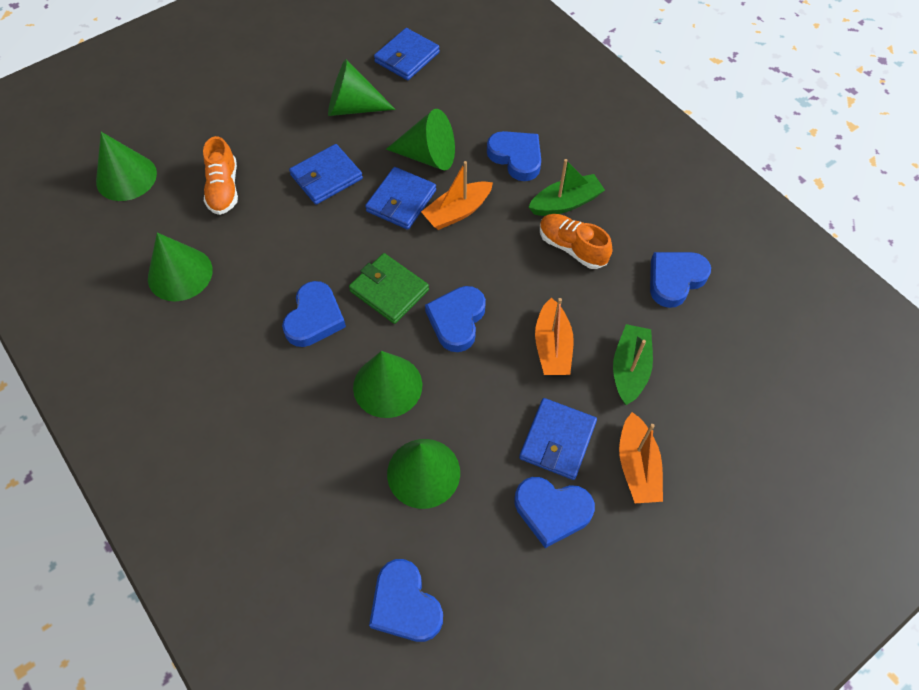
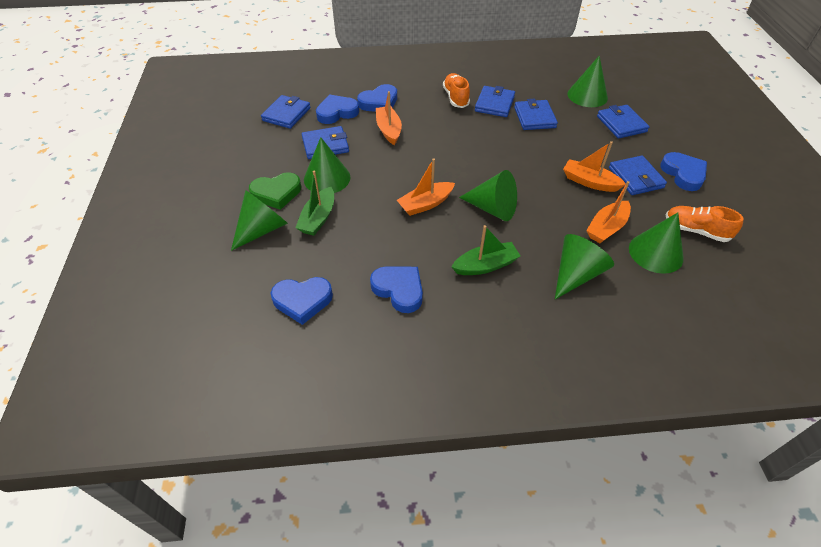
blue heart: [282,281,346,347] [369,559,443,642] [425,286,486,352] [487,131,541,181] [515,477,595,548] [650,252,711,308] = 6 -> [271,277,333,325] [316,94,359,124] [357,84,397,112] [370,266,423,313] [660,152,707,191] = 5
blue wallet: [289,144,363,205] [365,167,436,229] [374,28,440,80] [519,398,597,480] = 4 -> [261,95,310,129] [302,126,349,159] [475,86,515,117] [514,99,558,130] [597,105,650,139] [609,156,667,195] = 6
green heart: none = 0 -> [249,172,301,210] = 1
green wallet: [349,253,429,324] = 1 -> none = 0
orange boat: [421,161,493,230] [535,298,574,375] [619,412,663,503] = 3 -> [376,91,402,145] [397,159,455,216] [563,141,626,192] [586,181,631,243] = 4

